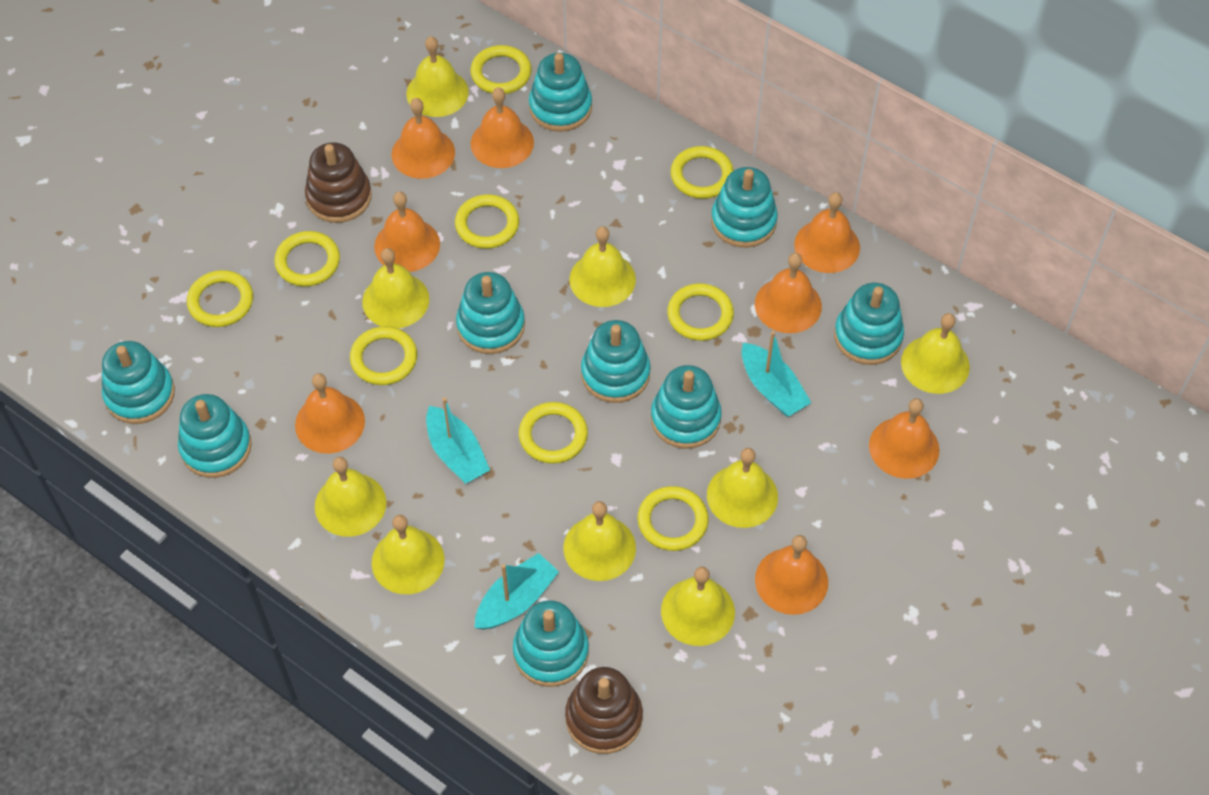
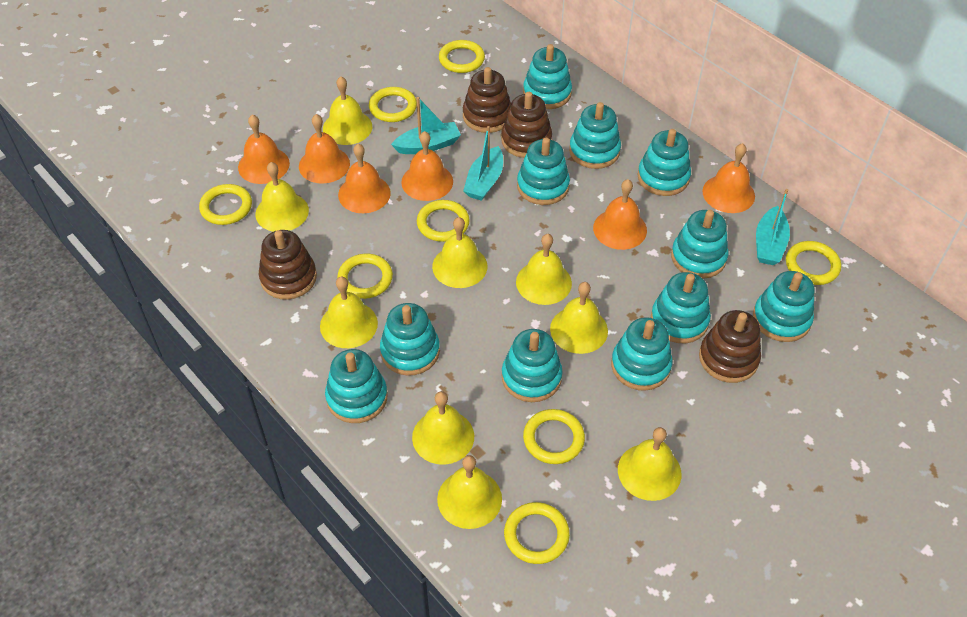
brown stacking toy: [305,142,372,223] [565,667,643,754] = 2 -> [259,230,317,300] [463,67,511,133] [501,92,552,158] [699,310,761,383] = 4
orange bell: [295,373,365,454] [374,192,440,272] [392,98,455,179] [471,87,534,168] [755,253,822,333] [755,535,828,615] [794,192,860,273] [869,398,940,479] = 8 -> [238,114,290,184] [299,114,350,184] [338,143,391,213] [401,131,453,201] [593,179,647,250] [702,143,755,213] = 6
turquoise stacking toy: [102,341,175,424] [178,394,252,478] [456,272,525,354] [513,600,589,687] [529,53,592,132] [581,320,651,403] [651,365,722,449] [711,167,778,248] [834,283,904,365] = 9 -> [325,349,388,423] [380,303,440,376] [502,329,563,402] [517,138,570,205] [523,44,572,109] [569,102,621,169] [611,317,673,391] [637,129,691,196] [651,272,711,343] [671,210,728,279] [753,271,815,342] = 11
yellow ring: [187,270,253,327] [274,231,340,287] [350,326,417,385] [455,194,519,249] [471,45,531,94] [519,402,588,464] [638,486,709,551] [667,283,734,341] [671,146,734,199] = 9 -> [199,184,252,225] [337,254,393,299] [369,87,417,122] [417,200,470,242] [439,40,485,73] [504,502,570,564] [523,409,585,464] [786,241,841,285] = 8

